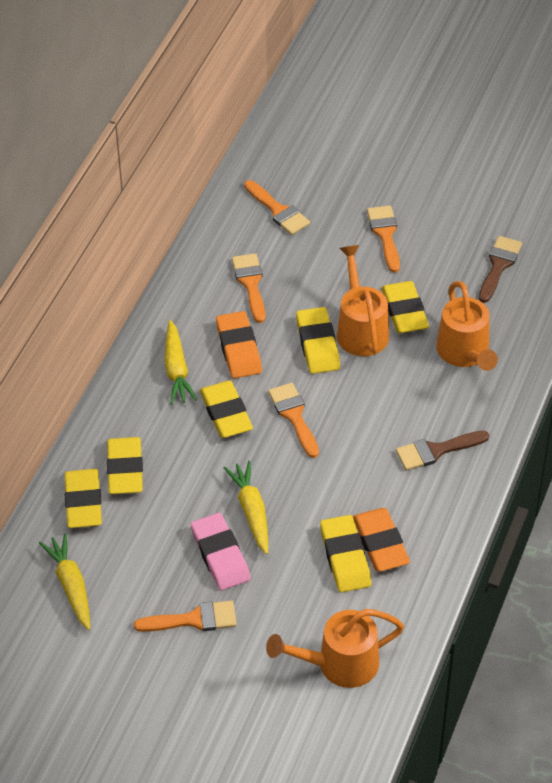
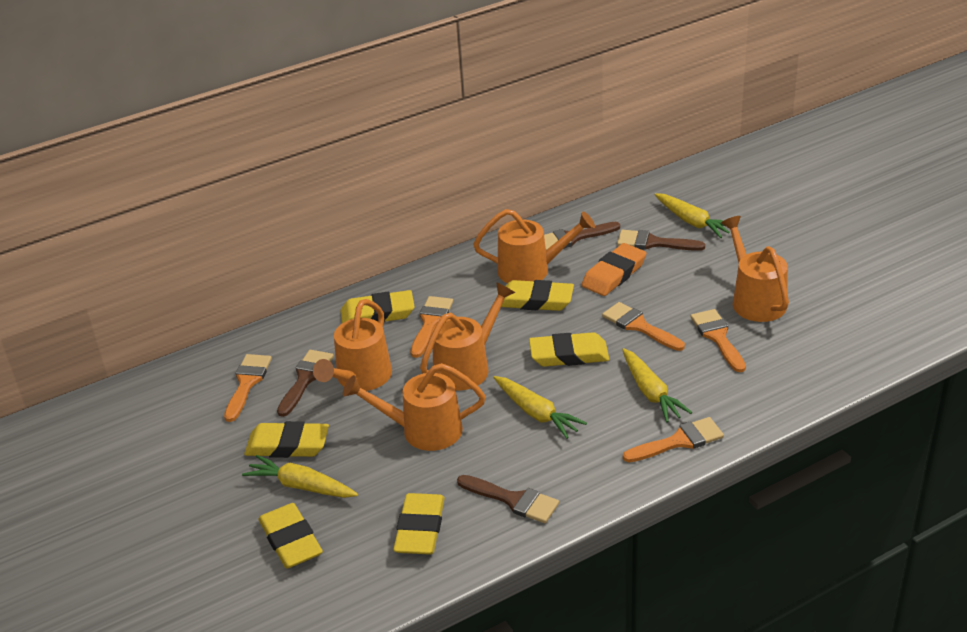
brown brush: [396,431,489,471] [479,236,522,303] = 2 -> [277,350,334,417] [457,475,559,523] [544,222,620,250] [617,230,705,251] = 4
orange eraser: [216,311,262,379] [353,508,410,572] = 2 -> [582,243,646,296] = 1
orange watering can: [266,609,404,688] [337,245,389,356] [436,281,498,371] = 3 -> [313,299,392,391] [343,363,486,451] [420,282,515,391] [473,209,595,284] [721,216,789,322] = 5
pink eraser: [191,513,251,591] = 1 -> none = 0
yellow carrot: [39,533,90,630] [165,320,197,404] [224,461,268,554] = 3 -> [242,455,358,498] [493,376,587,439] [622,348,692,423] [655,193,730,238] = 4

